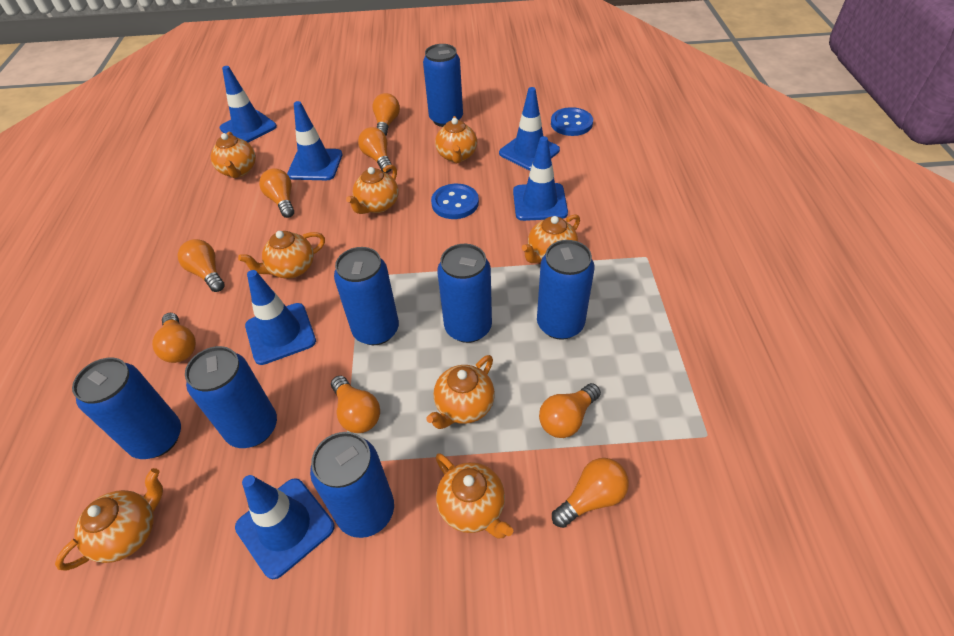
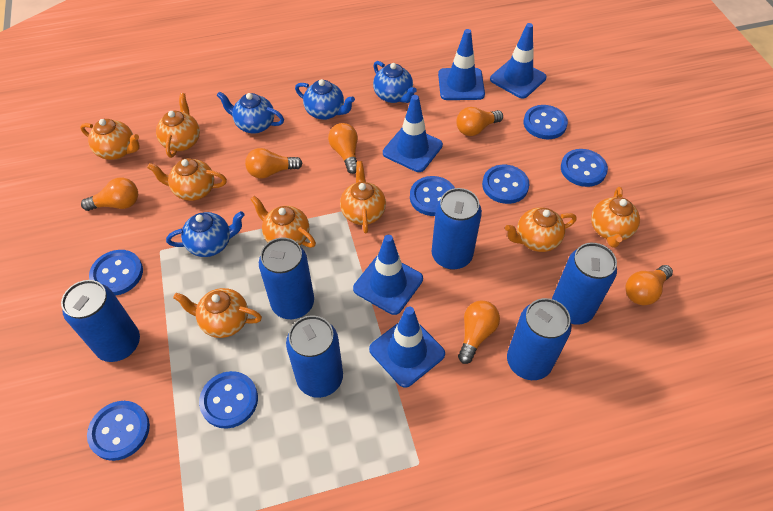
blue button: [431,184,479,219] [551,107,593,136] = 2 -> [87,401,150,461] [89,250,143,296] [199,371,258,429] [410,176,455,216] [482,165,529,204] [524,105,568,139] [561,149,608,187] = 7
blue can: [72,357,181,459] [185,346,277,448] [310,432,394,538] [334,247,399,345] [423,44,463,127] [437,244,492,343] [537,240,594,340] = 7 -> [61,280,140,362] [259,238,314,319] [286,316,343,398] [431,188,482,270] [507,298,571,380] [552,243,617,324] = 6
blue teapot: none = 0 -> [166,211,244,257] [217,91,284,133] [295,79,355,120] [373,61,417,103] = 4
blue traffic cone: [220,66,277,142] [235,475,334,579] [245,270,316,365] [287,101,342,180] [499,87,560,170] [513,136,568,221] = 6 -> [353,235,423,315] [369,307,445,388] [383,95,443,172] [438,29,485,100] [490,23,547,99] = 5
orange light bulb: [152,313,196,363] [178,239,225,292] [259,168,294,218] [331,376,380,433] [358,127,392,173] [372,93,400,136] [539,383,601,438] [552,458,629,528] = 8 -> [81,178,138,211] [245,148,303,179] [328,123,358,174] [456,107,503,136] [458,300,500,364] [625,265,673,305] = 6

